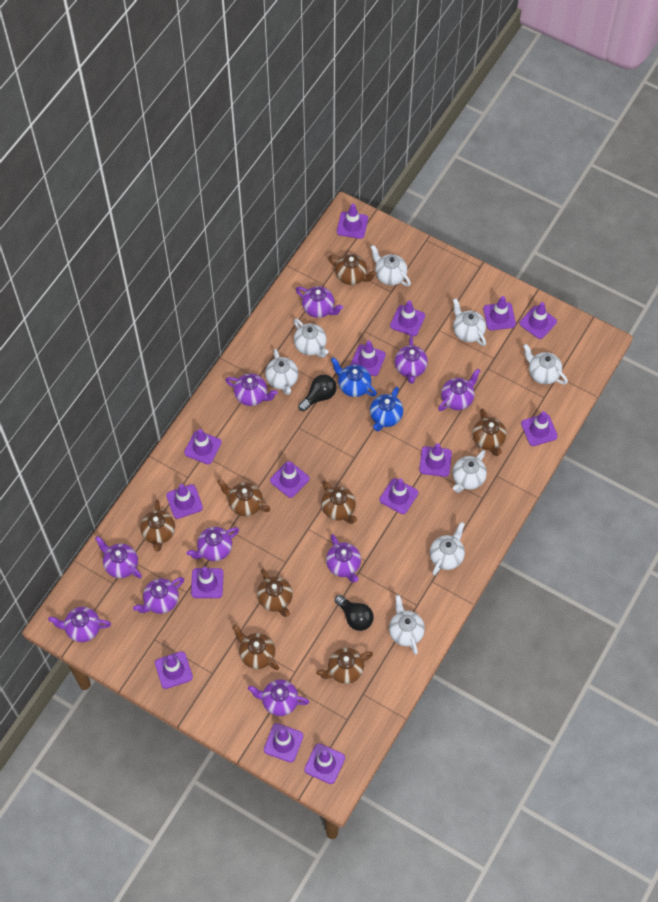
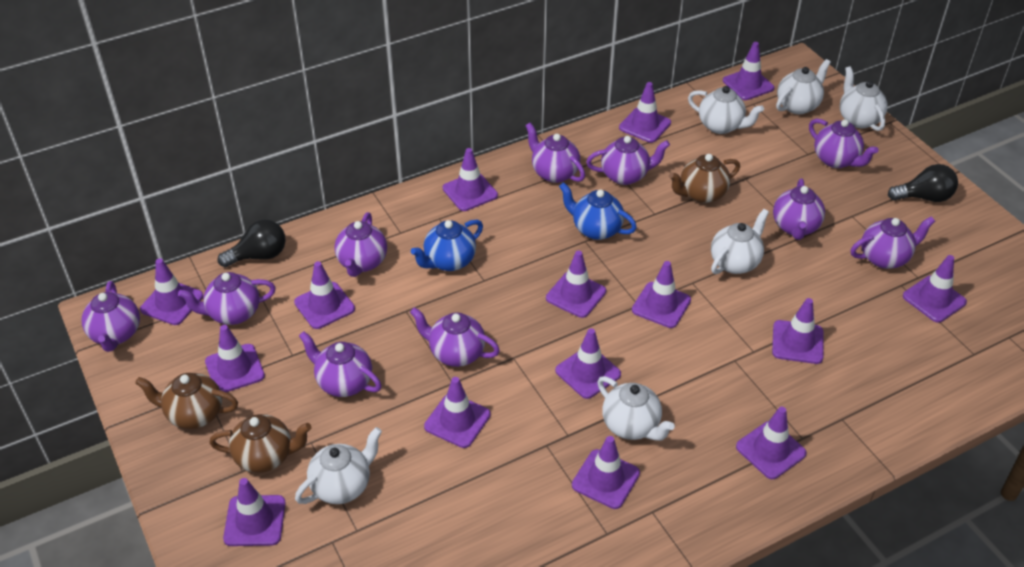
brown teapot: [140,500,175,551] [217,479,271,516] [232,625,279,670] [257,569,293,617] [316,648,373,684] [321,480,357,524] [328,254,377,285] [473,408,506,456] = 8 -> [135,373,238,429] [209,414,311,473] [669,154,740,203] = 3
white teapot: [265,349,298,395] [294,318,329,358] [371,245,411,286] [389,595,425,655] [430,522,465,575] [453,298,486,346] [453,450,487,493] [523,344,568,384] = 8 -> [295,427,382,504] [597,376,675,441] [688,86,764,134] [711,209,769,274] [776,59,831,114] [840,66,888,131] = 6

